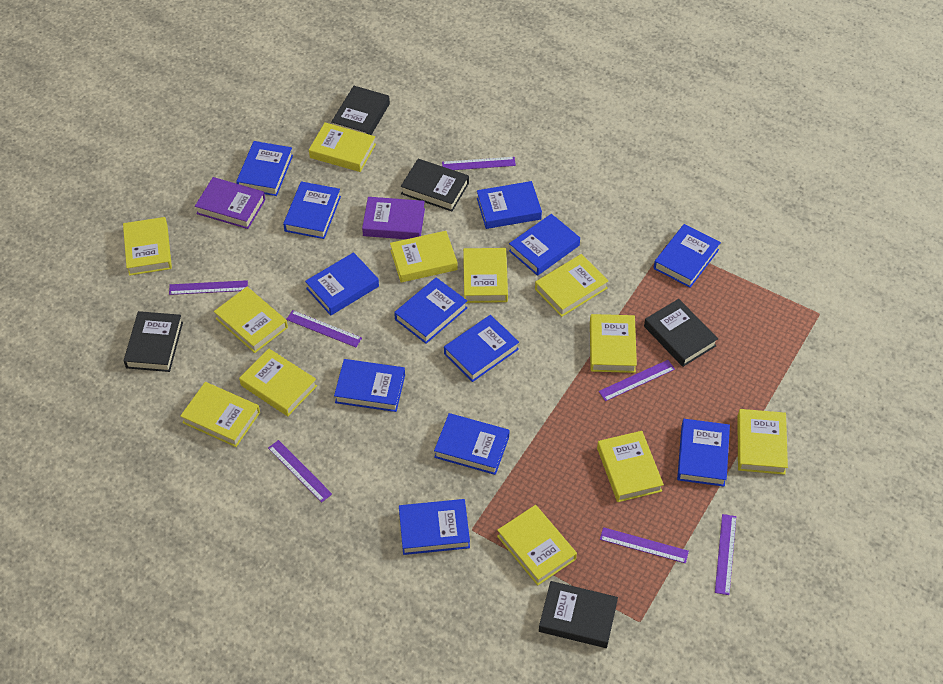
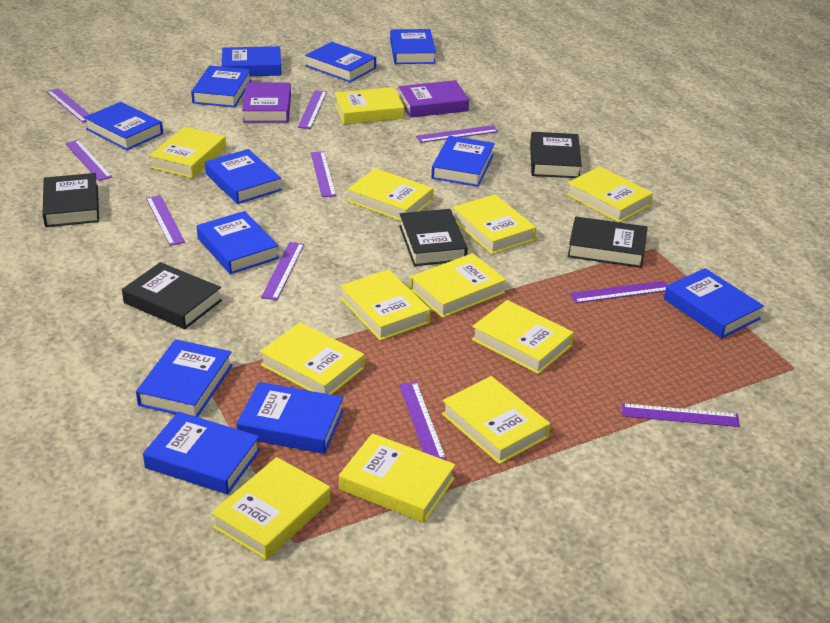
purple ruler: [169,280,248,295] [268,440,332,503] [286,310,362,347] [442,157,516,170] [599,360,675,401] [600,527,689,563] [715,514,736,595] = 7 -> [47,88,90,123] [65,140,112,181] [146,195,185,246] [261,242,304,300] [298,91,327,129] [311,151,336,197] [399,382,446,460] [416,125,498,143] [570,281,667,303] [622,403,740,427] = 10

